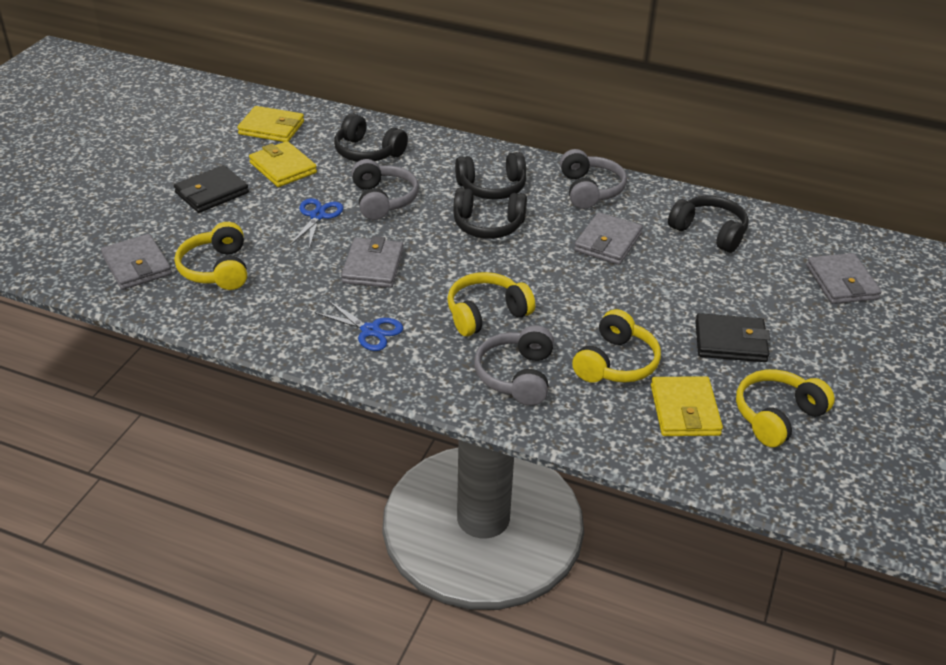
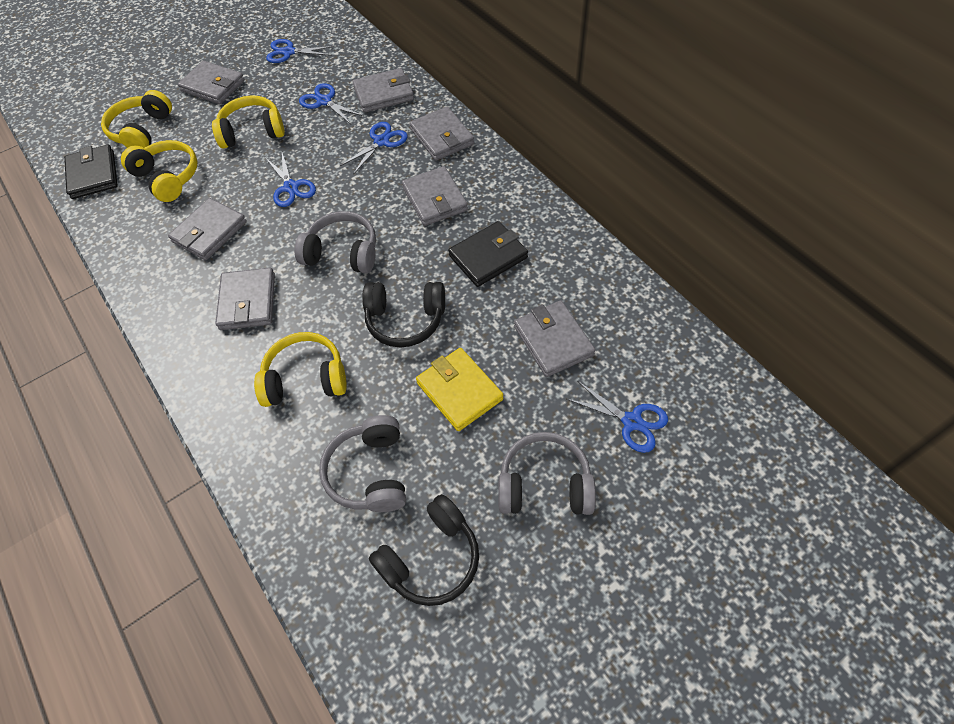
black headphones: [334,113,408,162] [453,188,527,239] [455,152,526,199] [668,196,749,253] = 4 -> [362,282,445,348] [369,494,479,606] = 2
blue scissors: [290,198,343,249] [315,300,403,351] = 2 -> [266,39,335,63] [266,153,316,207] [299,83,363,124] [340,122,408,175] [567,381,668,453] = 5
grey wallet: [101,234,172,290] [341,236,404,288] [574,212,643,265] [806,253,882,304] = 4 -> [168,198,247,260] [178,61,245,104] [215,268,275,330] [353,68,414,113] [402,166,468,226] [409,107,474,161] [514,300,595,377] = 7
yellow wallet: [237,106,304,142] [249,141,317,187] [651,376,723,436] = 3 -> [416,348,504,431] = 1

